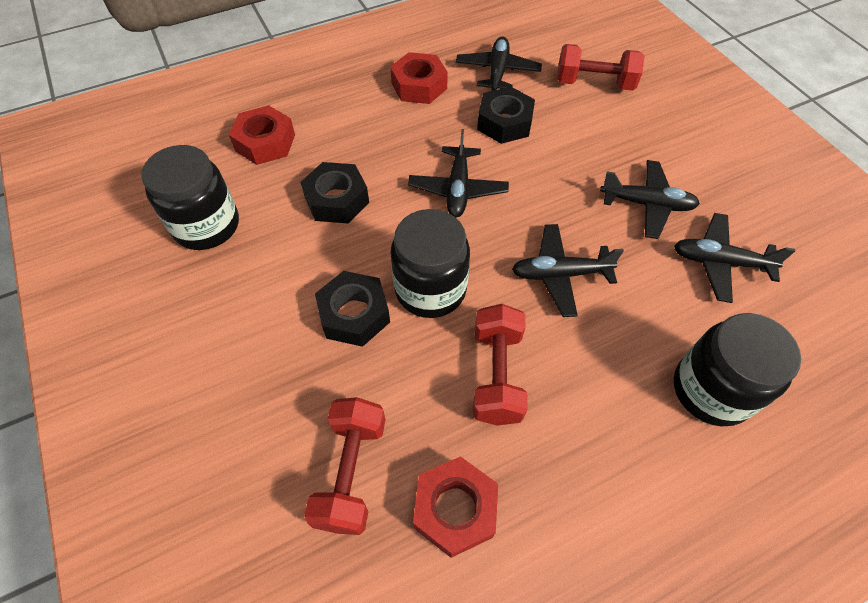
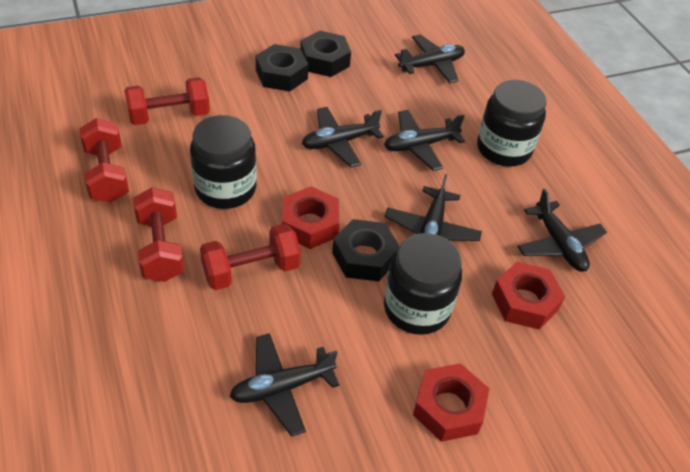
black plane: [408,129,509,218] [456,37,542,91] [512,224,624,317] [600,160,700,239] [674,213,795,303] = 5 -> [229,333,339,437] [302,107,384,167] [384,110,465,171] [385,174,482,241] [395,34,465,83] [517,189,607,272] = 6
red dumbbell: [304,397,386,535] [473,304,528,426] [557,44,645,91] = 3 -> [79,118,129,203] [124,77,210,125] [133,187,184,282] [200,224,301,290] = 4

